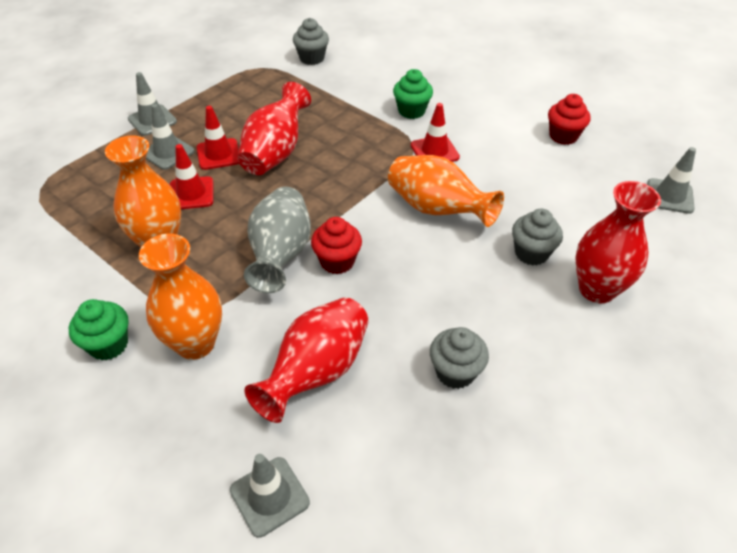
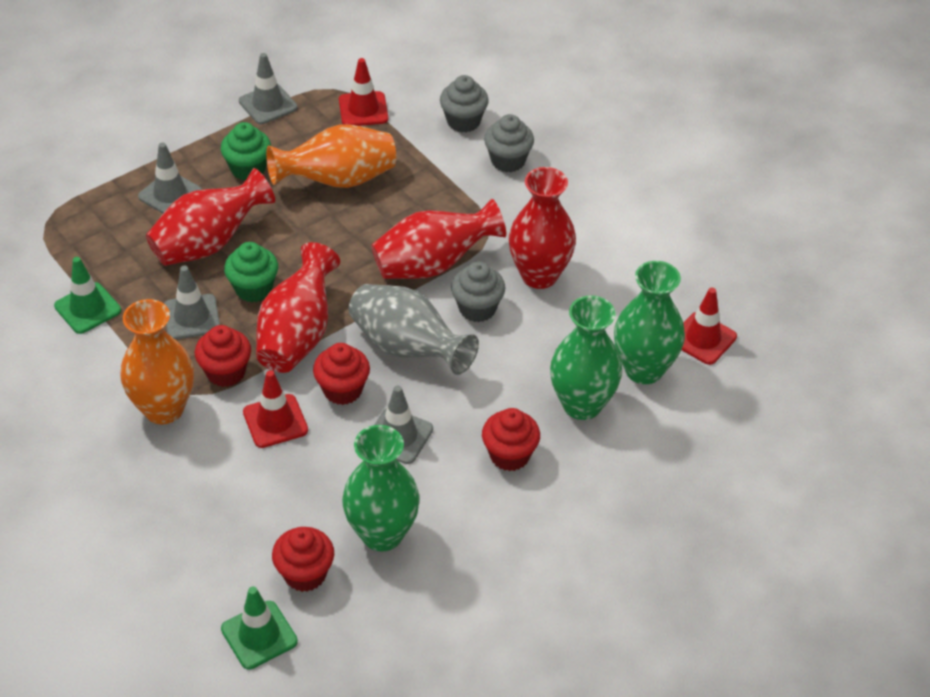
green traffic cone: none = 0 -> [54,257,121,334] [221,586,298,669] = 2
green vase: none = 0 -> [342,425,420,551] [550,295,622,420] [614,261,685,384] = 3
orange vase: [105,136,181,248] [139,234,222,360] [388,155,504,227] = 3 -> [120,299,194,424] [266,125,396,188] = 2
red cupcake: [311,217,362,274] [548,94,591,145] = 2 -> [195,325,251,387] [272,527,334,592] [313,343,370,405] [482,408,540,471] = 4
red vase: [238,82,311,175] [244,297,369,423] [575,181,661,303] = 3 -> [146,168,275,266] [256,242,340,373] [371,199,506,279] [509,167,576,289] = 4

